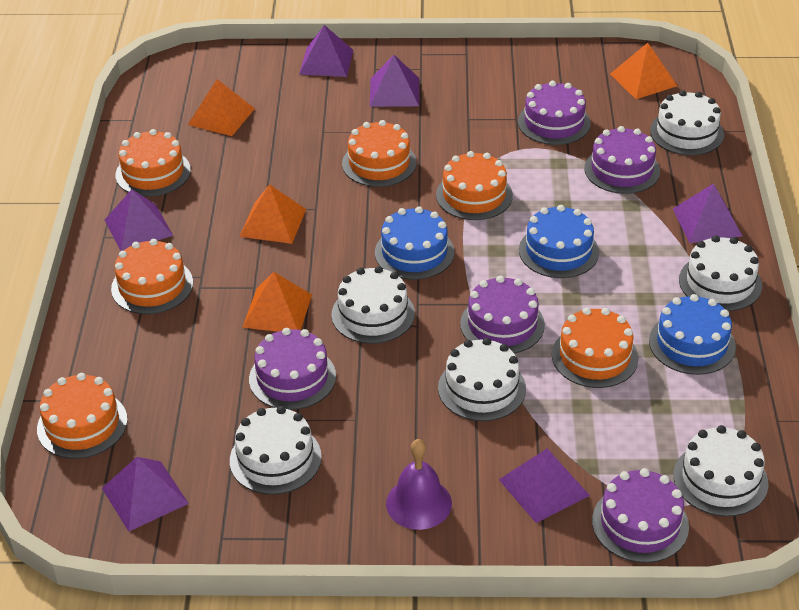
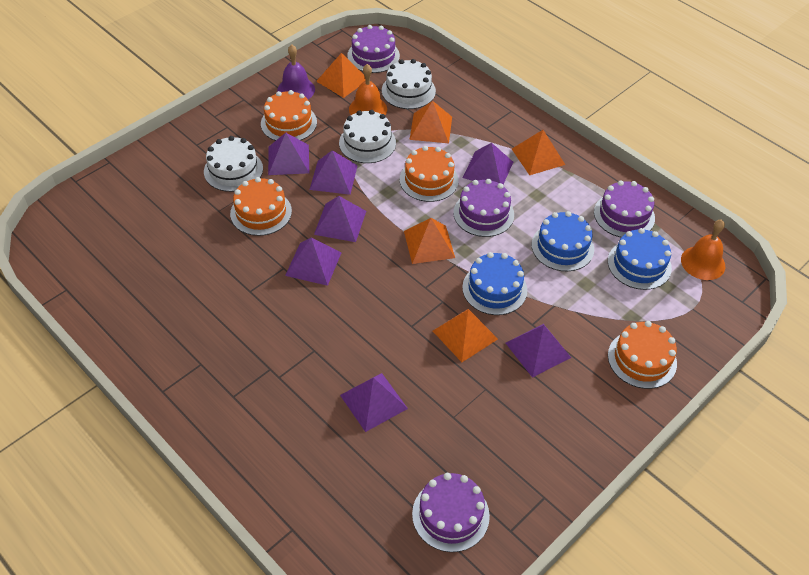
orange bell: none = 0 -> [349,64,387,115] [681,220,725,280] = 2
orange cake: [37,373,128,459] [111,239,193,314] [116,129,191,197] [342,120,417,187] [436,151,513,220] [552,307,639,388] = 6 -> [230,177,292,236] [261,90,317,141] [400,146,459,202] [608,321,677,389] = 4
orange pyramid: [188,79,255,136] [239,184,306,244] [242,272,312,332] [610,43,677,99] = 4 -> [316,53,366,98] [404,218,455,264] [410,101,452,143] [433,309,498,362] [512,130,565,175] = 5
purple cake: [249,328,336,410] [460,276,545,353] [518,81,591,145] [584,126,660,194] [592,468,689,563] = 5 -> [347,25,400,73] [412,473,490,552] [453,179,514,237] [594,180,655,237] = 4
purple pyramid: [102,457,189,532] [105,189,173,251] [299,25,353,77] [370,55,419,107] [499,448,590,523] [673,183,742,243] = 6 -> [268,133,309,175] [285,238,342,286] [310,150,358,195] [314,196,366,242] [340,373,408,432] [462,143,513,184] [506,324,571,378] = 7
white cake: [230,406,322,495] [332,266,415,344] [438,338,526,421] [650,90,724,155] [673,425,768,517] [679,235,762,311] = 6 -> [204,136,263,192] [339,110,396,163] [382,59,436,109] = 3

